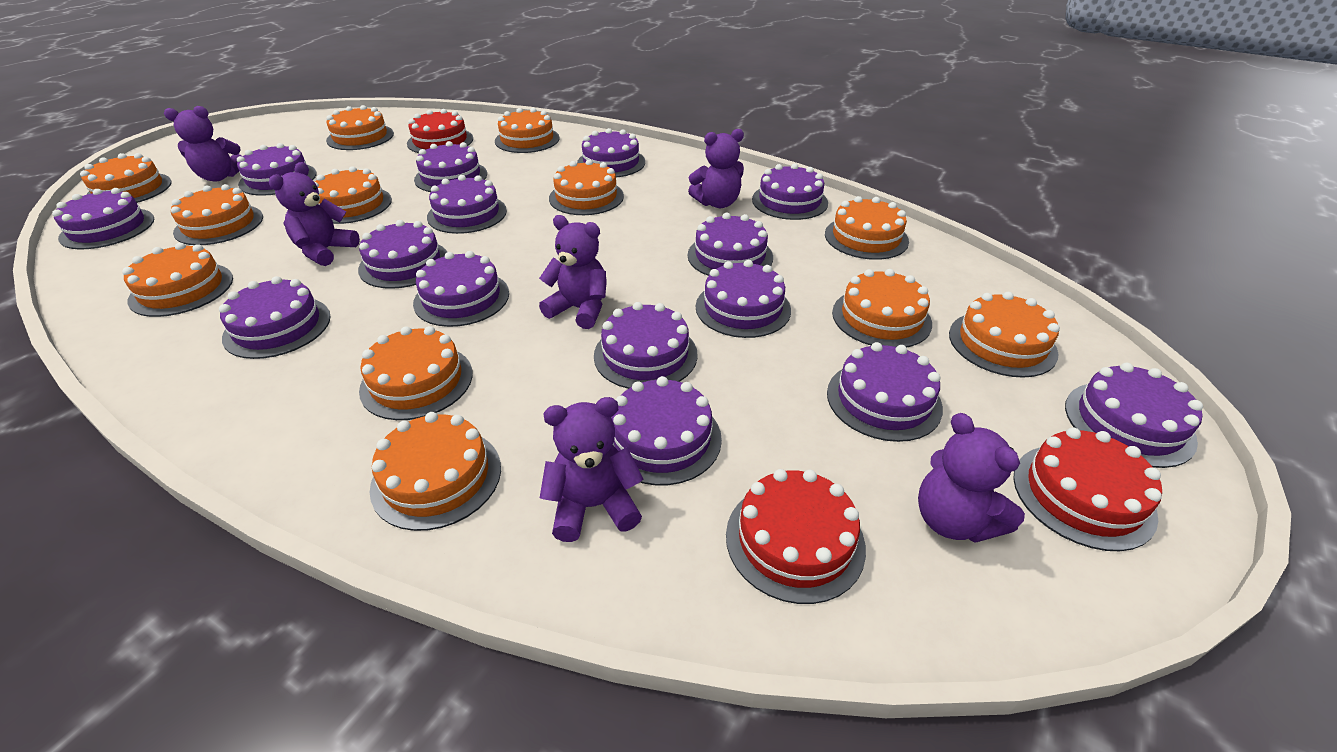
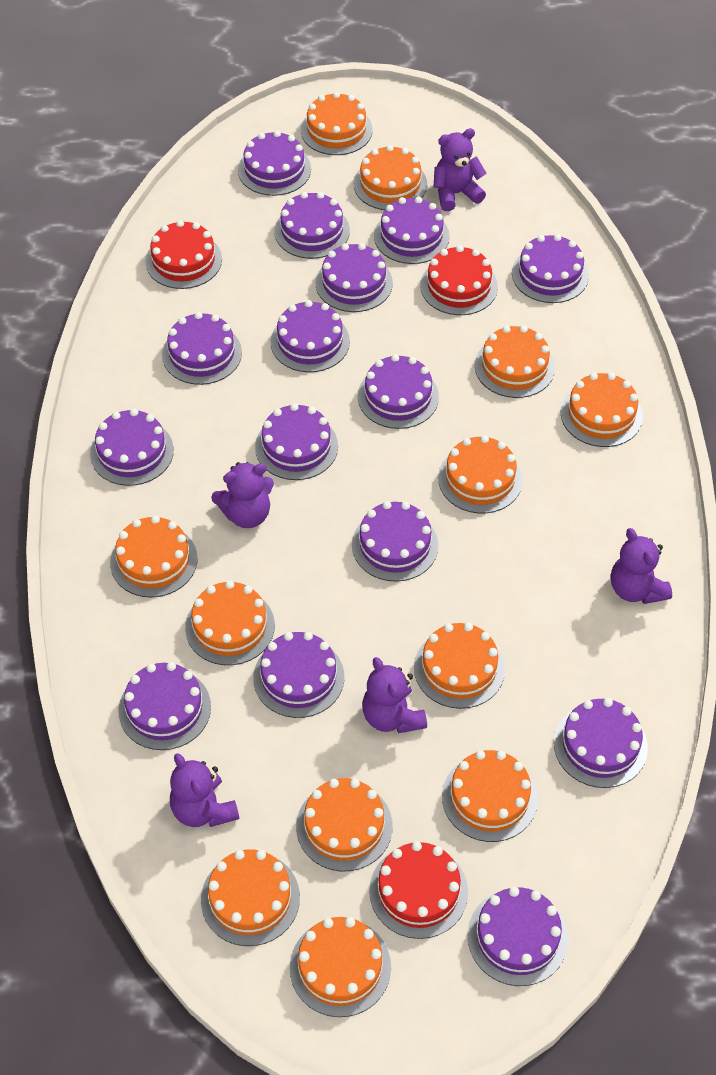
purple teddy bear: [164,106,242,181] [269,162,360,266] [539,215,607,329] [540,397,644,542] [688,129,744,208] [918,413,1025,543] = 6 -> [170,753,239,827] [211,462,274,528] [362,657,427,733] [434,128,486,211] [611,528,672,604] = 5

